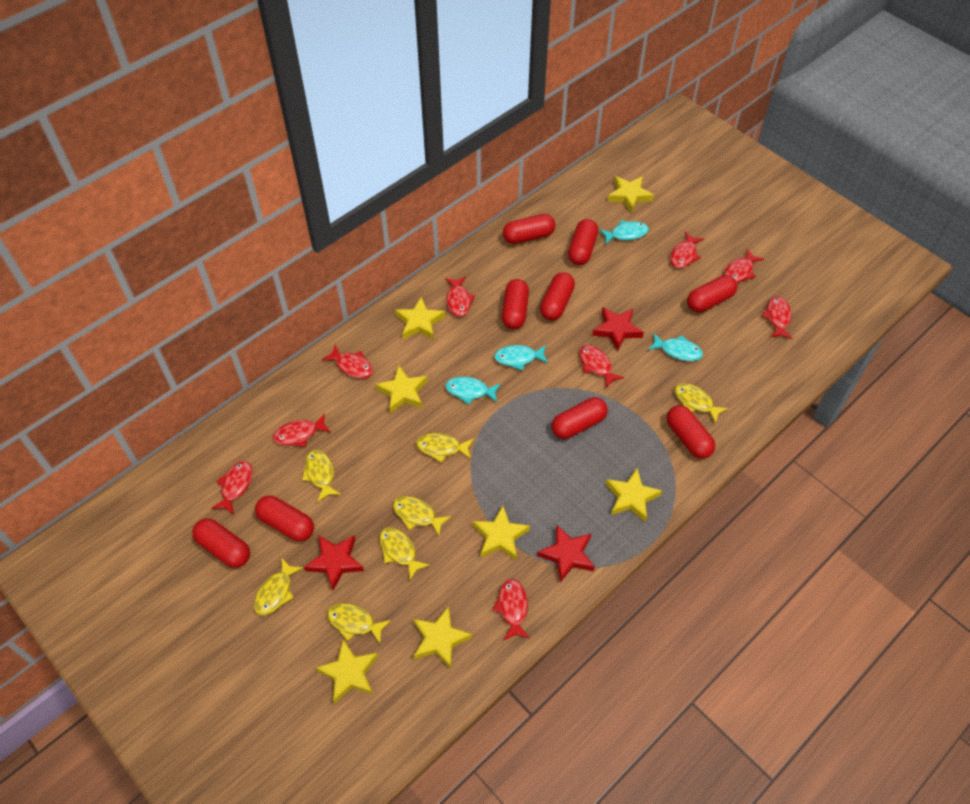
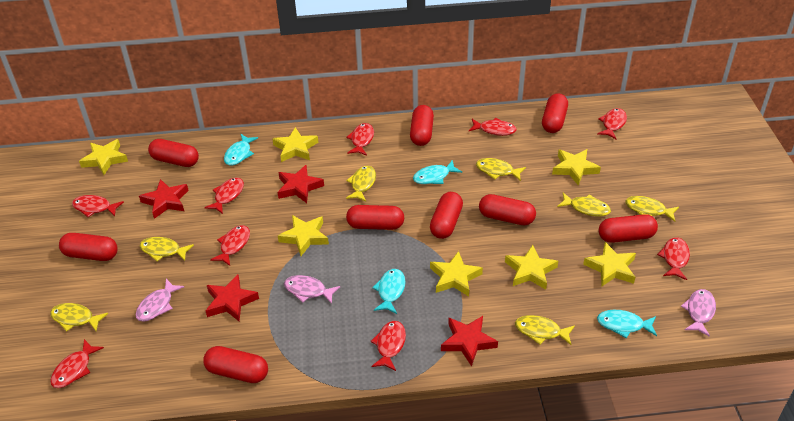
pink fish: none = 0 -> [136,279,184,322] [284,275,340,304] [681,289,716,337] = 3
red star: [304,535,364,591] [537,525,595,583] [592,307,644,351] = 3 -> [139,179,189,219] [206,275,259,321] [278,165,324,203] [441,316,498,366] = 4

